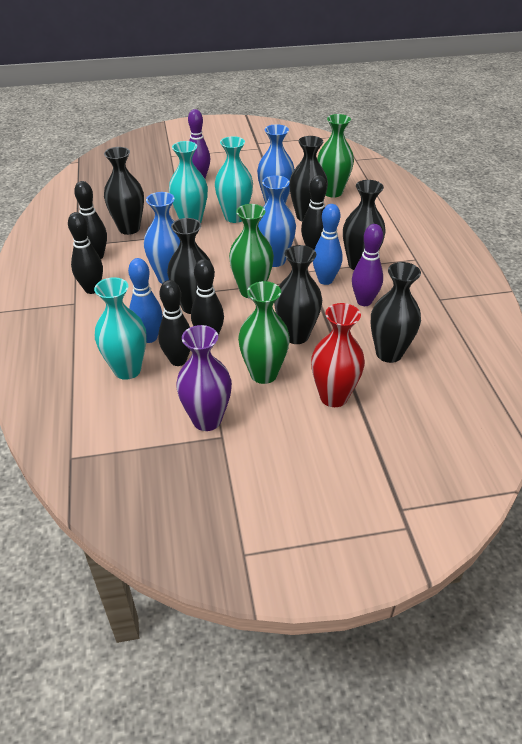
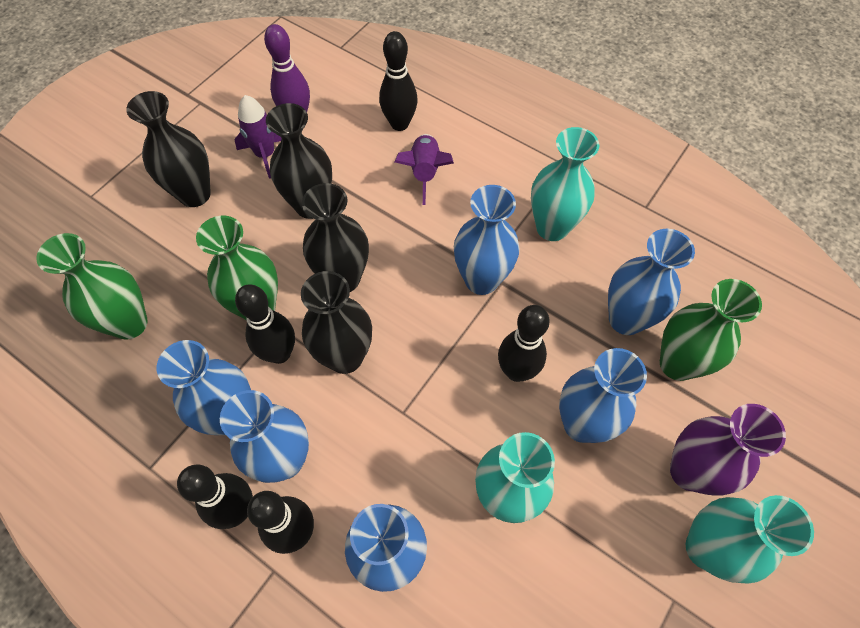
black vase: [104,147,144,235] [167,218,212,314] [274,245,322,344] [289,136,328,221] [343,180,386,270] [371,262,421,363] = 6 -> [126,91,211,207] [266,103,332,219] [301,271,372,374] [302,183,369,292] = 4
blue bowling pin: [128,258,163,343] [313,204,343,285] = 2 -> none = 0
blue vase: [144,192,180,284] [257,124,295,204] [258,176,296,267] = 3 -> [157,340,251,435] [220,390,309,483] [345,504,427,592] [454,185,519,295] [559,348,647,443] [608,229,695,335] = 6
purple bowling pin: [188,109,210,178] [352,224,383,306] = 2 -> [264,24,310,112] = 1
purple rocket: none = 0 -> [235,95,282,179] [395,134,454,205] = 2
red vase: [311,303,365,407] = 1 -> none = 0

